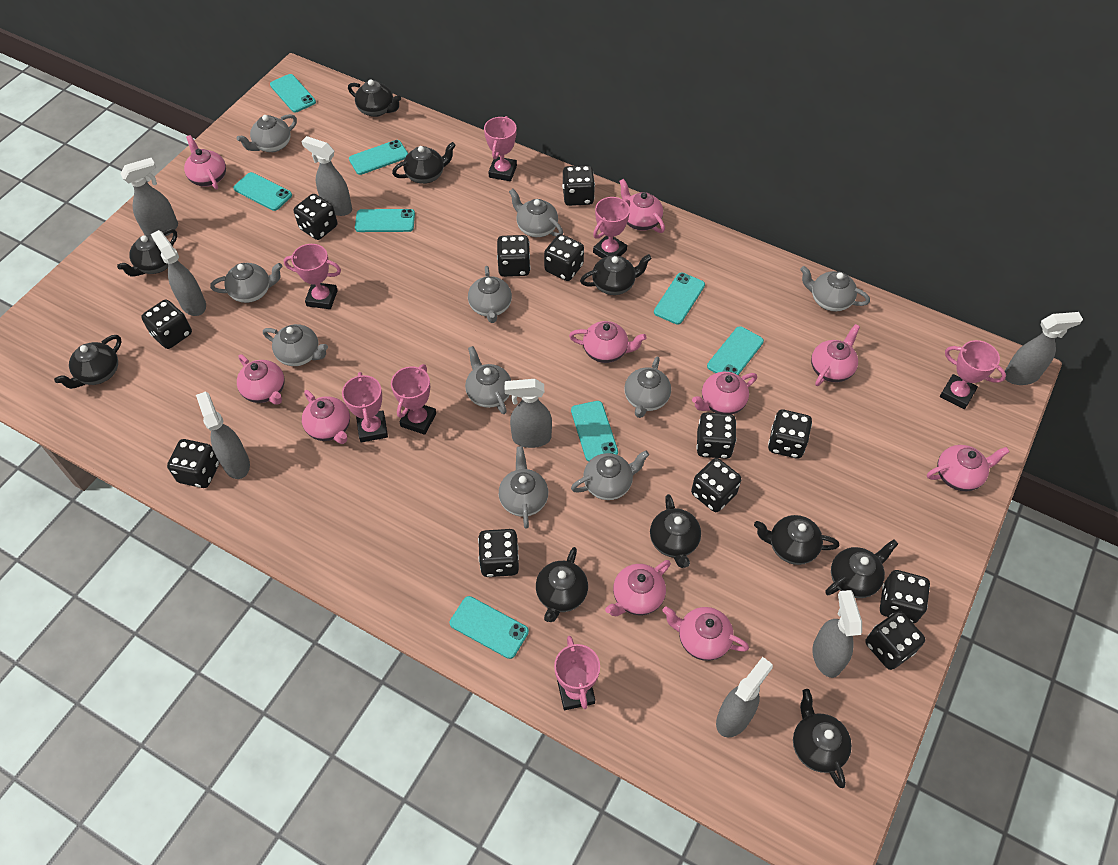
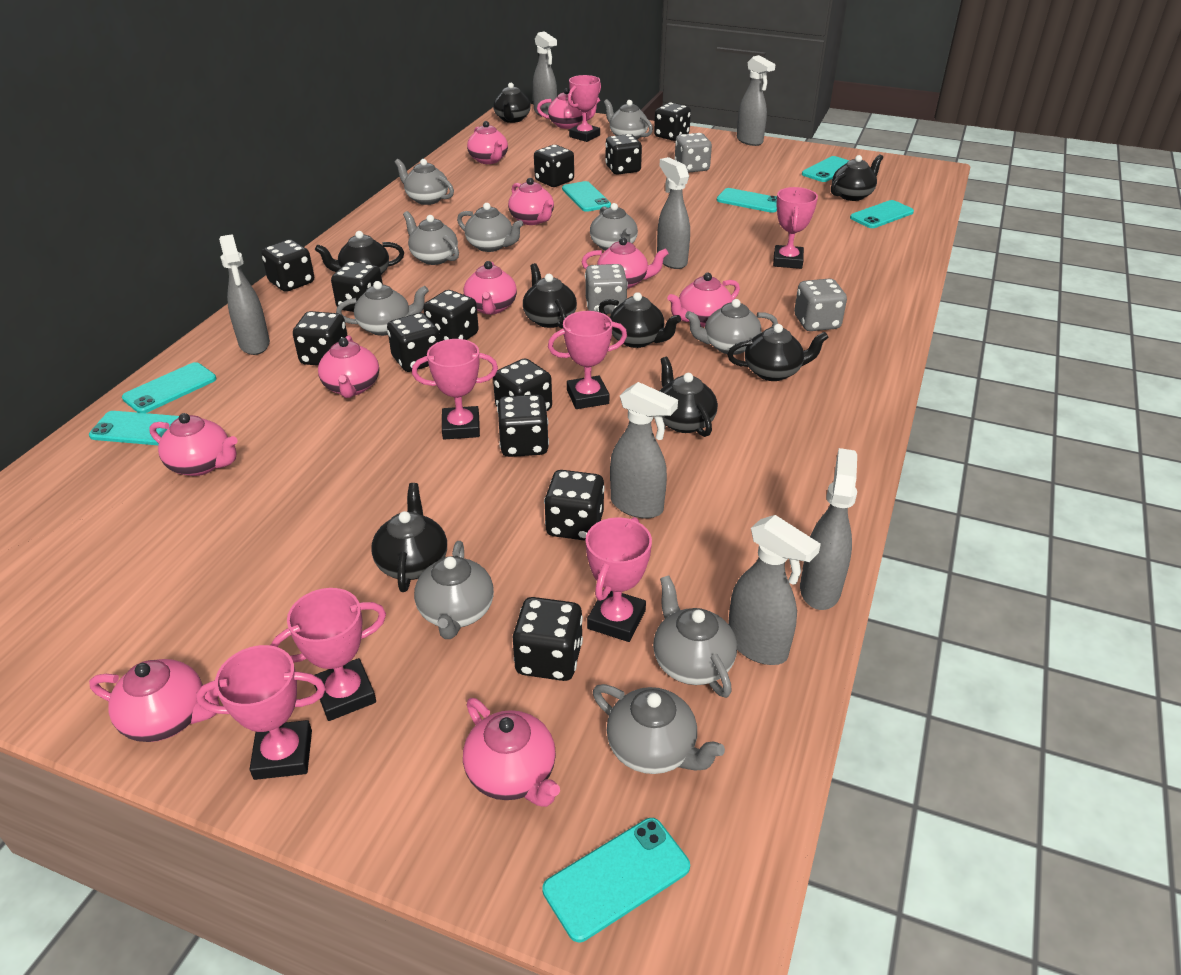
black teapot: [54,335,122,389] [117,229,177,277] [348,79,401,117] [392,142,456,184] [536,547,588,622] [580,254,652,295] [650,494,701,568] [754,515,839,565] [793,689,852,788] [825,539,898,598] = 10 -> [315,231,404,275] [371,483,447,592] [493,83,531,123] [523,263,577,329] [599,292,681,348] [660,357,718,437] [727,324,829,381] [831,154,883,201] = 8
grey dice: none = 0 -> [585,264,628,314] [674,133,712,173] [794,278,847,331] = 3
grey spray bottle: [120,158,178,236] [151,230,206,316] [196,391,250,479] [301,136,352,216] [505,379,552,448] [716,657,773,737] [812,590,862,678] [1005,312,1083,385] = 8 -> [219,234,270,355] [533,31,557,116] [610,382,678,519] [657,157,690,269] [728,515,821,665] [737,55,776,146] [800,448,857,610] = 7
turquoise phone: [233,172,292,211] [270,74,316,112] [349,140,408,175] [355,209,415,232] [450,596,529,659] [571,401,618,462] [654,273,705,325] [707,326,764,375] = 8 -> [89,411,179,445] [122,362,216,413] [542,818,690,942] [562,181,611,212] [717,188,777,213] [802,156,850,182] [850,200,914,228] = 7

